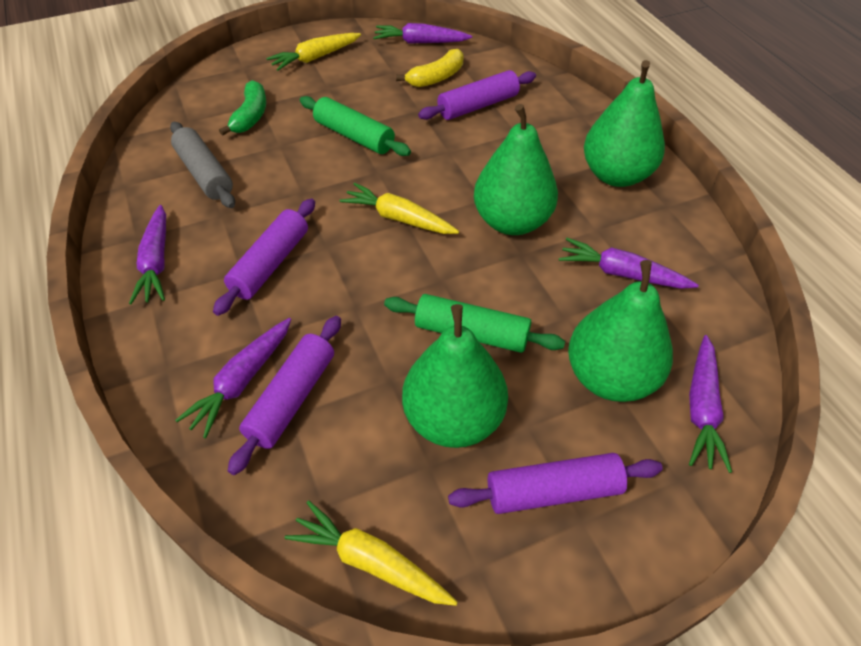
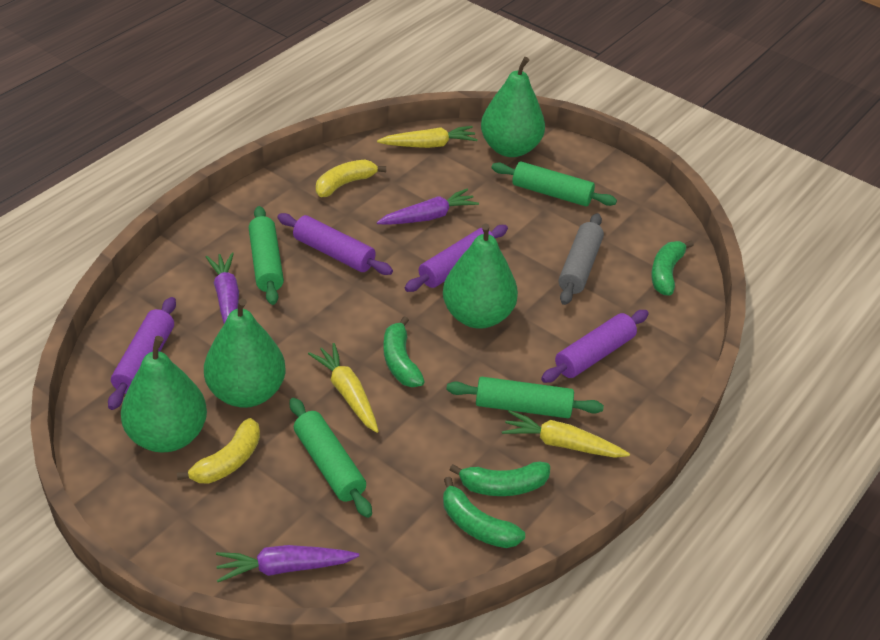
green banana: [219,80,266,136] = 1 -> [383,316,425,387] [443,477,525,548] [449,462,550,496] [651,241,694,296] = 4
green rolling pin: [300,96,411,156] [384,294,565,353] = 2 -> [249,206,284,305] [290,398,372,518] [446,377,604,418] [491,162,617,206] = 4
purple carrot: [129,205,166,304] [175,318,291,438] [373,23,472,44] [559,238,699,289] [689,335,732,473] = 5 -> [206,253,239,324] [216,545,359,582] [377,189,479,225] = 3
yellow banana: [396,49,464,87] = 1 -> [177,418,260,484] [316,159,386,197] = 2

